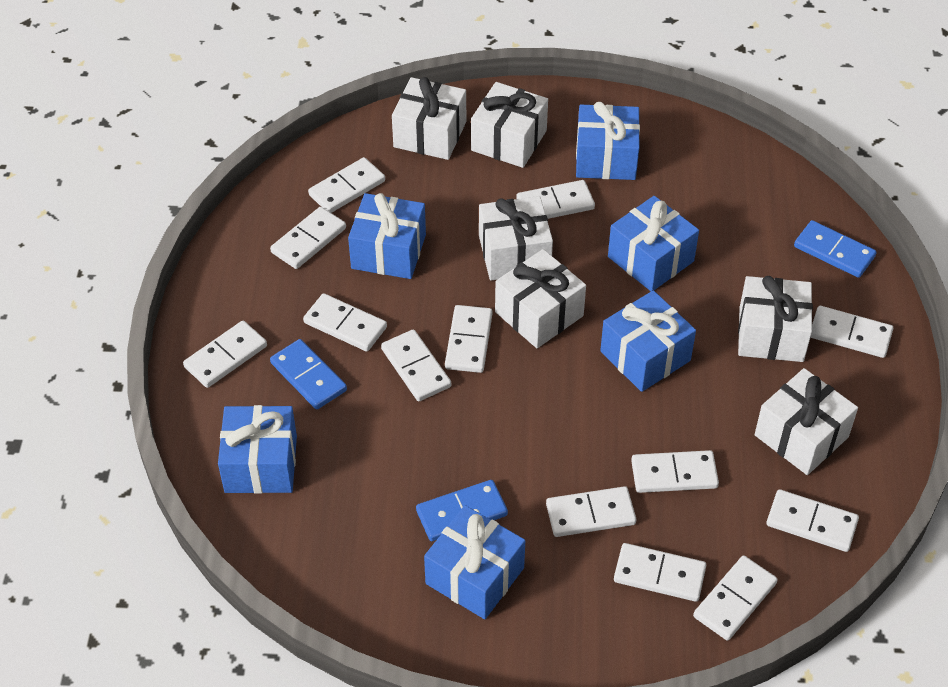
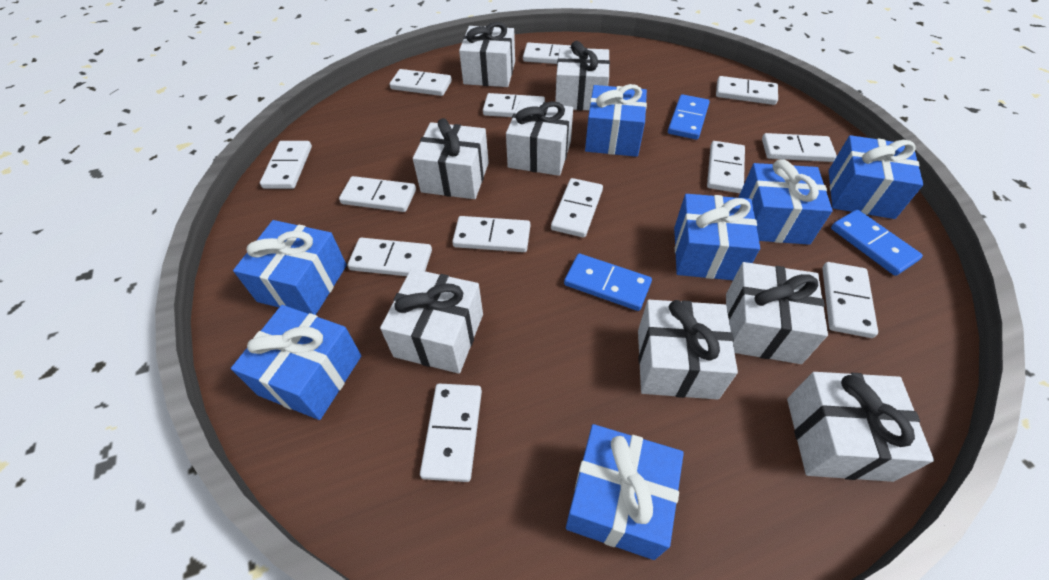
blue gift: [218,405,297,494] [348,193,426,279] [424,505,525,619] [576,102,640,180] [600,290,696,392] [608,196,699,291] = 6 -> [231,305,361,420] [233,220,347,315] [566,424,684,560] [585,84,647,157] [674,194,760,280] [738,159,833,245] [829,135,923,219] = 7
white gift: [392,77,466,160] [471,82,548,168] [479,196,553,280] [495,249,586,348] [738,276,813,362] [755,368,858,475] = 6 -> [380,269,483,374] [413,118,489,199] [459,22,515,87] [506,100,573,176] [555,41,610,110] [638,300,738,400] [726,262,828,364] [787,372,934,482] = 8

